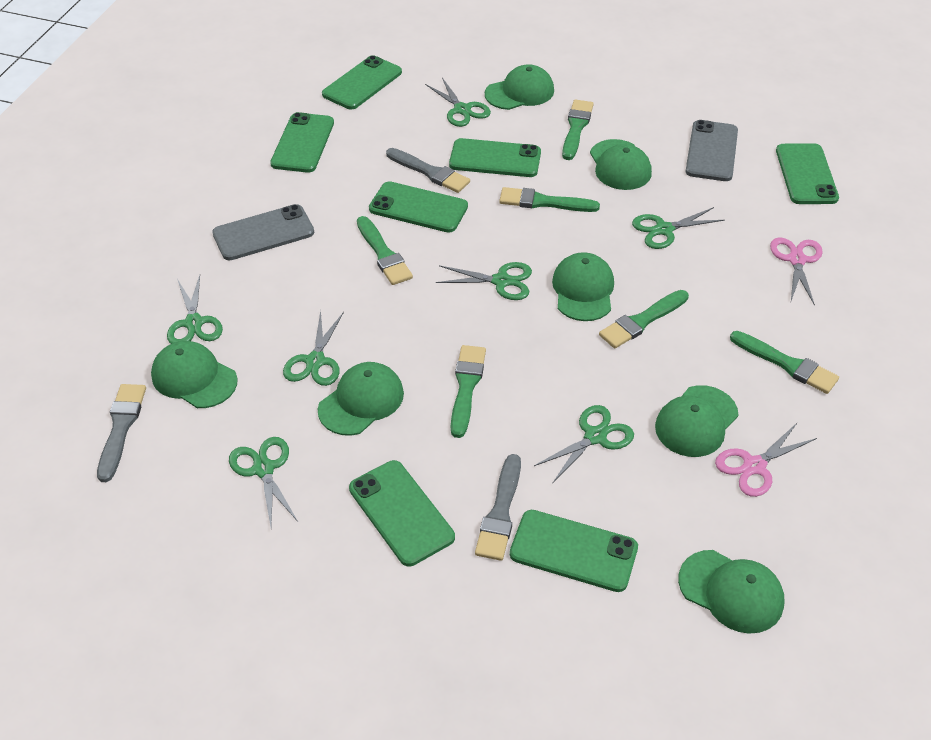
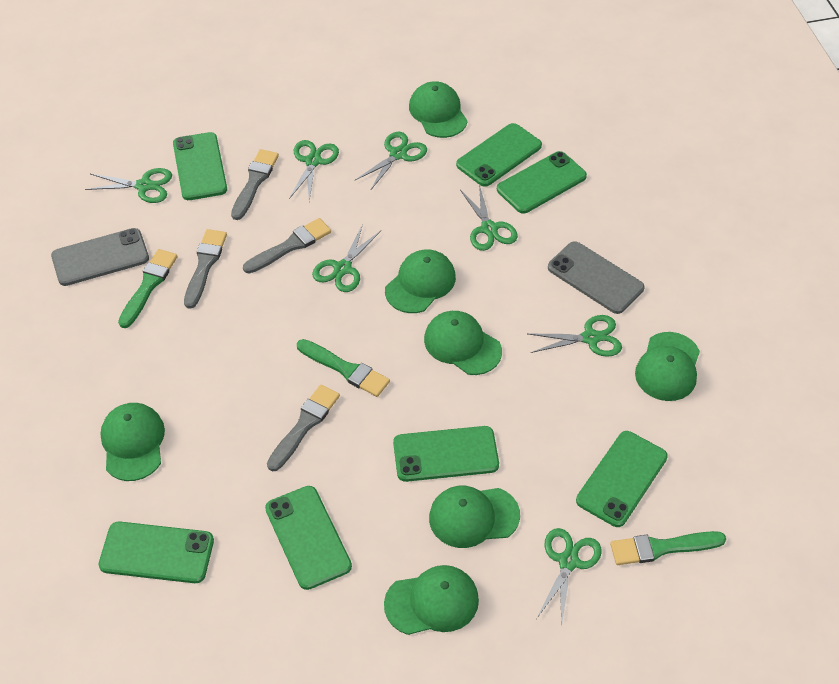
green brush: [357,216,413,285] [451,345,486,438] [499,187,600,212] [562,100,593,160] [599,290,689,348] [730,331,839,394] = 6 -> [118,249,178,328] [297,339,390,397] [610,531,726,565] = 3
grey brush: [97,384,146,482] [386,148,470,193] [475,454,521,561] = 3 -> [184,229,227,309] [231,149,279,220] [243,218,331,273] [267,385,340,472] = 4
pink scissors: [715,423,817,497] [770,237,823,306] = 2 -> none = 0

